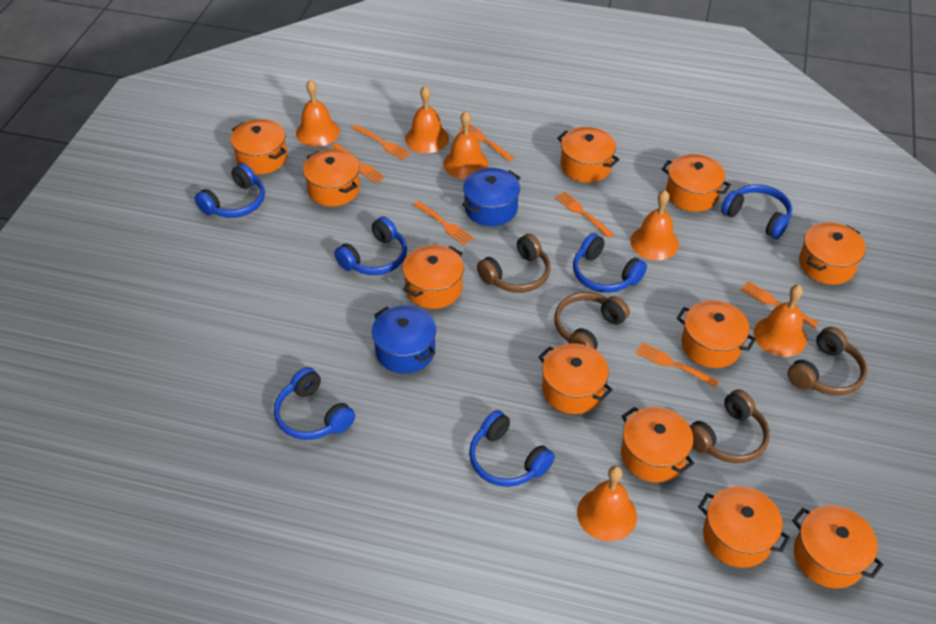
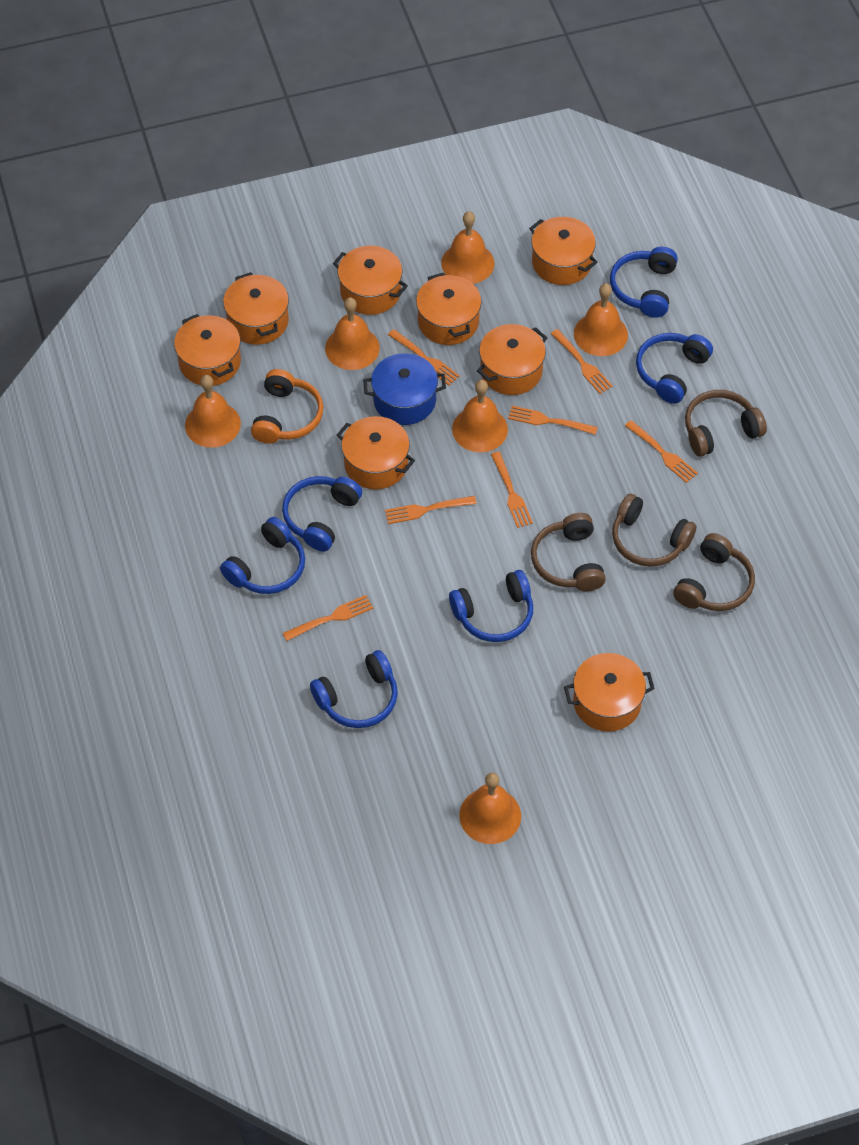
blue pot: [372,305,436,373] [462,168,521,226] = 2 -> [363,353,446,425] = 1
orange headphones: none = 0 -> [251,369,324,444] = 1
orange pot: [231,119,287,174] [303,149,360,206] [403,245,464,309] [538,343,613,414] [557,127,620,183] [621,407,694,482] [662,154,731,212] [677,300,756,368] [698,486,790,568] [792,506,884,589] [799,222,866,285] = 11 -> [174,314,241,386] [223,272,289,345] [333,246,408,315] [337,416,415,489] [416,273,481,345] [477,324,547,395] [529,217,598,285] [564,653,655,732] = 8

